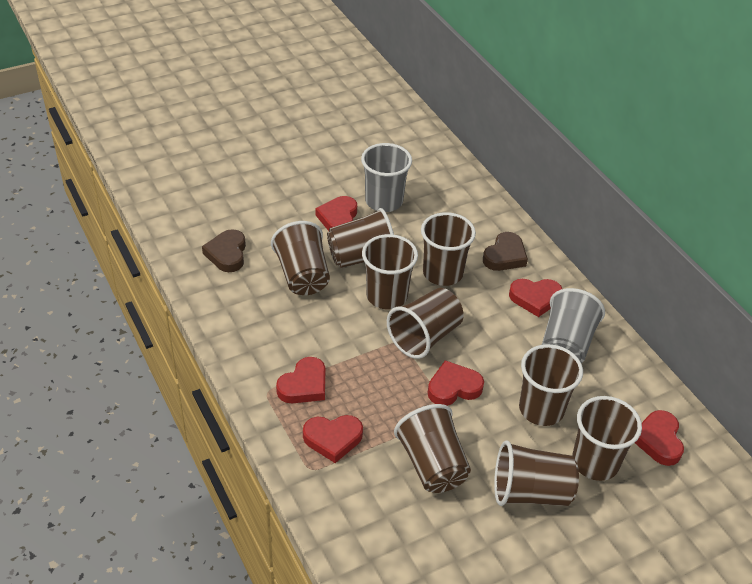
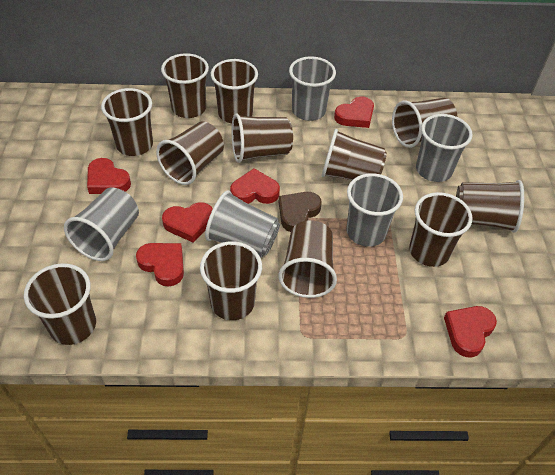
brown cup: [271,221,330,295] [327,208,394,268] [362,234,418,309] [387,288,464,359] [394,404,471,493] [421,212,476,286] [494,440,579,506] [519,344,583,426] [572,396,642,481] = 9 -> [24,263,96,345] [101,88,153,156] [156,121,224,185] [161,53,209,118] [200,241,262,320] [211,59,258,123] [231,114,293,163] [278,220,337,298] [321,129,387,180] [392,98,457,148] [409,192,472,267] [456,180,524,233] = 12
brown heart: [202,229,246,272] [483,232,528,271] = 2 -> [279,192,322,232] = 1
grey cup: [361,143,412,212] [542,288,605,363] = 2 -> [64,187,139,261] [205,190,280,257] [289,56,336,121] [346,173,403,247] [416,114,473,182] = 5

